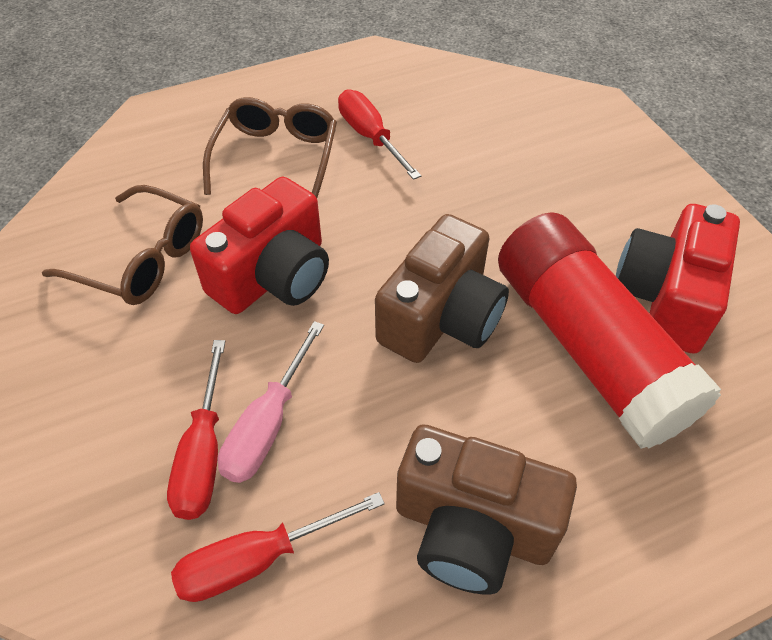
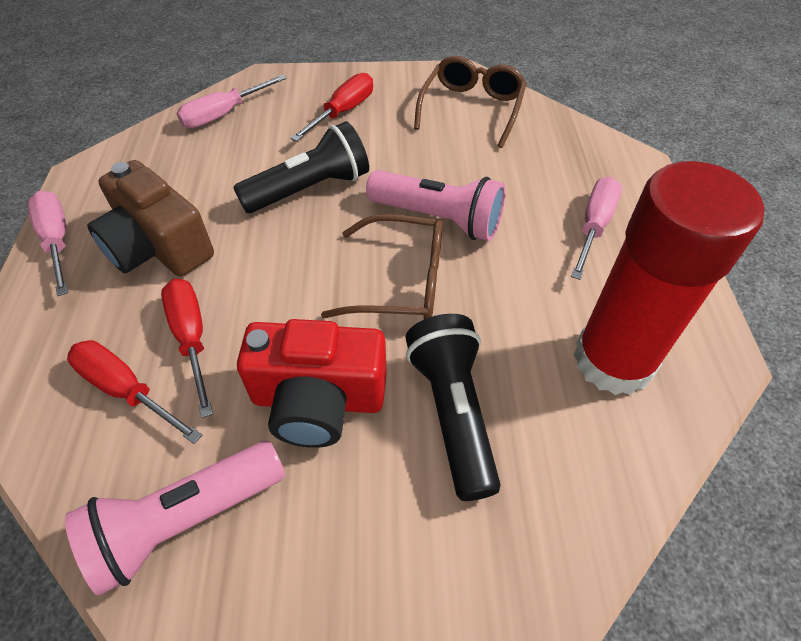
black flashlight: none = 0 -> [233,121,369,213] [406,314,501,501] = 2
brown camera: [375,214,509,363] [396,424,577,594] = 2 -> [87,160,214,277] = 1
pink flashlight: none = 0 -> [65,441,285,596] [366,170,506,241] = 2
pink screwdriver: [218,321,324,483] = 1 -> [28,191,68,296] [176,75,287,128] [571,177,622,280] = 3
red camera: [190,177,329,314] [616,204,740,354] = 2 -> [237,319,387,448] = 1

